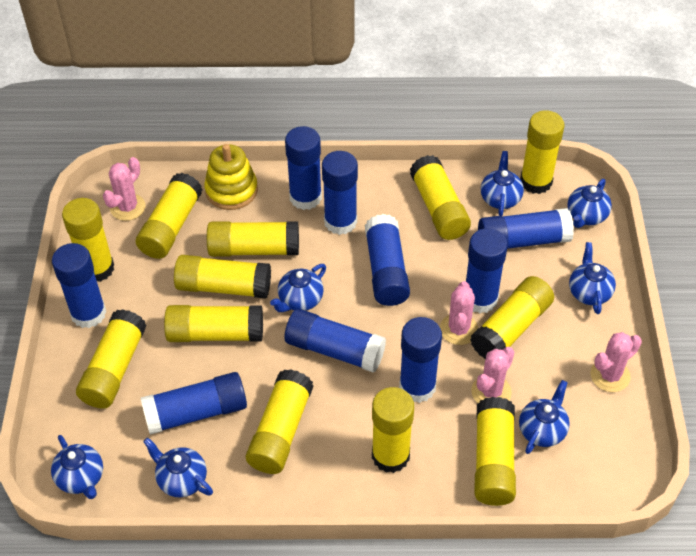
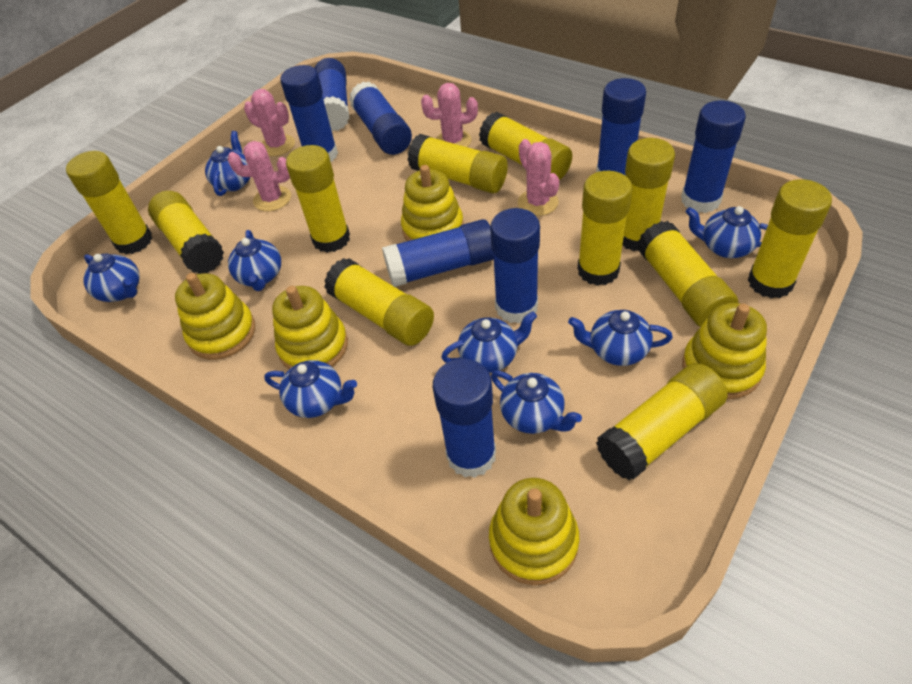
blue glue stick: [52,243,106,328] [141,372,247,435] [284,309,386,373] [285,126,322,210] [322,151,358,235] [365,214,410,306] [399,317,442,403] [466,228,508,313] [478,208,574,249] = 9 -> [280,65,338,162] [315,58,349,131] [349,82,412,155] [382,219,494,287] [433,359,496,478] [490,208,540,323] [596,78,646,176] [681,101,746,213] = 8
blue teapot: [51,435,103,499] [143,437,213,498] [270,264,326,312] [481,151,524,216] [519,380,570,454] [567,179,612,228] [569,242,616,314] = 7 -> [83,253,140,302] [205,131,251,196] [228,230,281,291] [264,360,357,418] [441,311,537,373] [491,371,582,434] [568,310,673,366] [686,206,768,258] = 8
yellow glue stick: [62,198,114,282] [76,309,147,409] [136,173,202,259] [164,305,263,342] [174,255,271,299] [207,221,299,257] [246,369,314,474] [372,387,414,473] [410,155,471,240] [470,276,554,359] [474,397,516,506] [520,110,565,194] = 12 -> [66,151,152,255] [148,191,224,274] [286,145,350,253] [324,258,434,346] [408,134,508,194] [479,112,572,180] [577,171,633,286] [596,363,728,480] [622,138,675,251] [637,221,738,327] [748,179,832,299] = 11
yellow stacking toy: [204,144,258,210] = 1 -> [175,273,255,360] [272,286,348,369] [401,165,463,241] [489,478,579,585] [682,303,767,399] = 5

